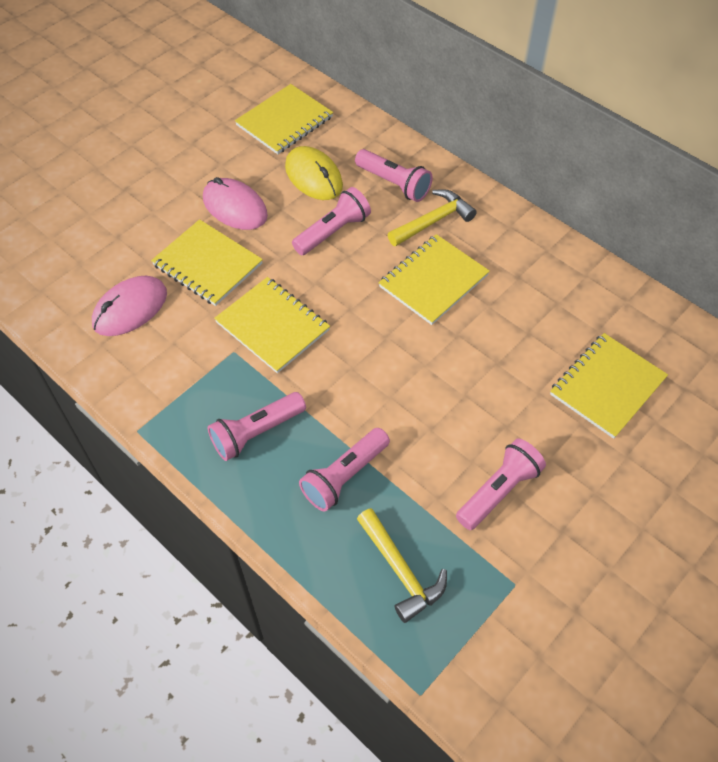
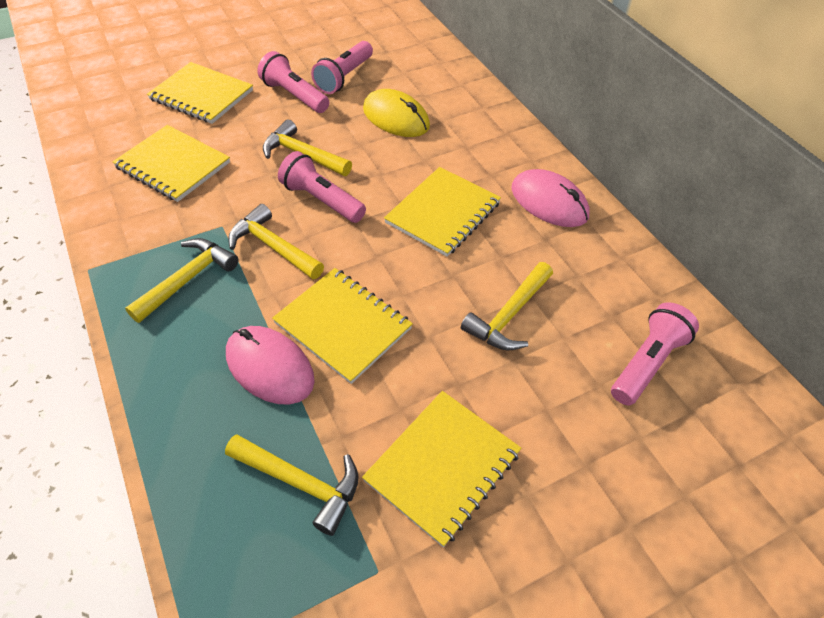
pink flashlight: [208,392,306,461] [292,187,371,255] [299,428,390,512] [355,149,433,202] [456,439,546,530] = 5 -> [257,51,329,113] [278,151,366,223] [311,41,373,94] [611,302,699,405] = 4
yellow hammer: [357,508,447,623] [387,189,477,246] = 2 -> [125,238,239,323] [225,434,359,536] [228,204,324,279] [263,119,352,176] [461,262,553,350] = 5

